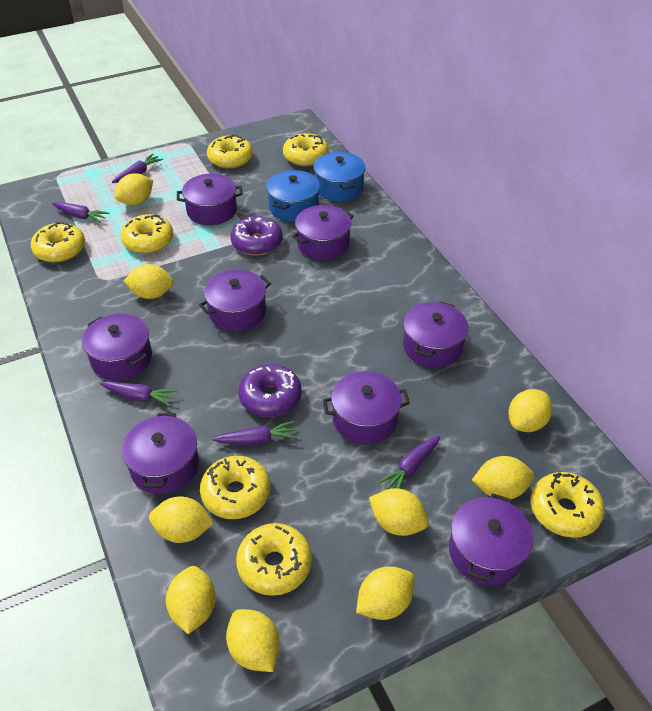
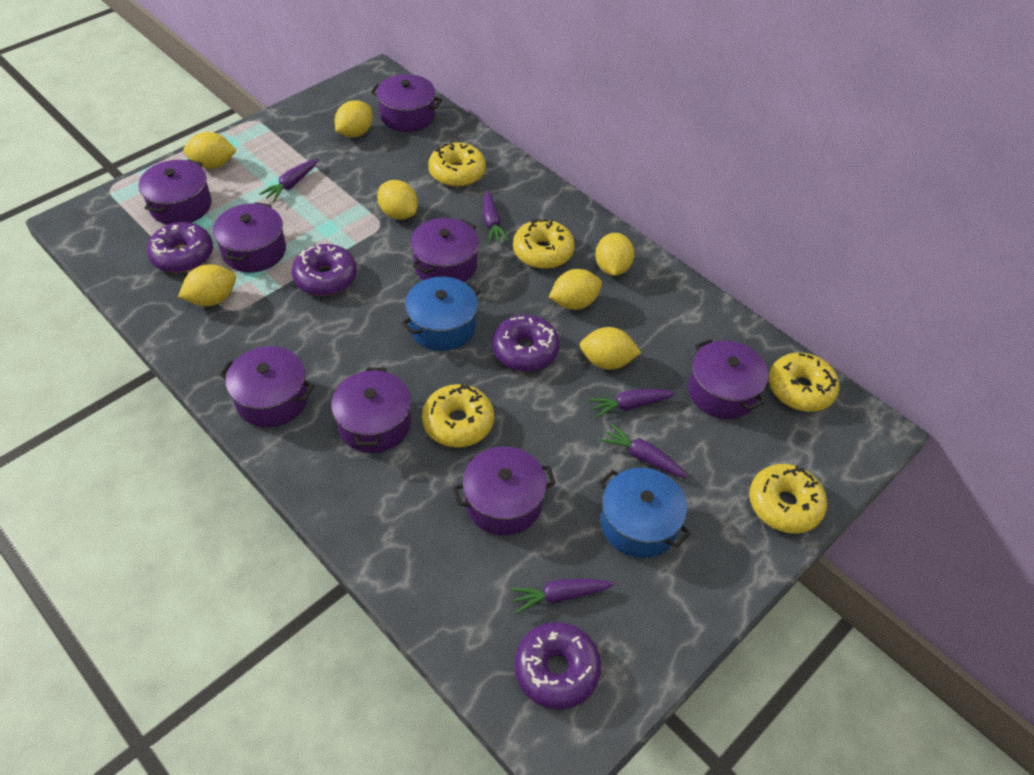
purple donut: [230,216,283,255] [238,364,301,417] = 2 -> [147,222,213,273] [292,244,357,296] [492,315,560,372] [514,622,601,710] = 4
yellow donut: [31,221,85,263] [121,214,173,254] [200,456,270,519] [207,134,253,169] [236,523,312,596] [283,133,329,166] [531,472,605,538] = 7 -> [422,384,494,448] [428,142,486,187] [513,219,575,269] [749,464,827,534] [769,352,840,412] = 5
yellow lemon: [115,173,153,205] [124,264,173,299] [149,497,214,543] [166,566,216,634] [226,609,280,672] [356,566,415,620] [369,488,429,536] [472,456,534,499] [508,389,553,432] = 9 -> [178,265,236,306] [183,132,237,169] [335,100,373,137] [377,180,418,220] [549,269,602,310] [580,327,641,370] [595,233,635,276] = 7

